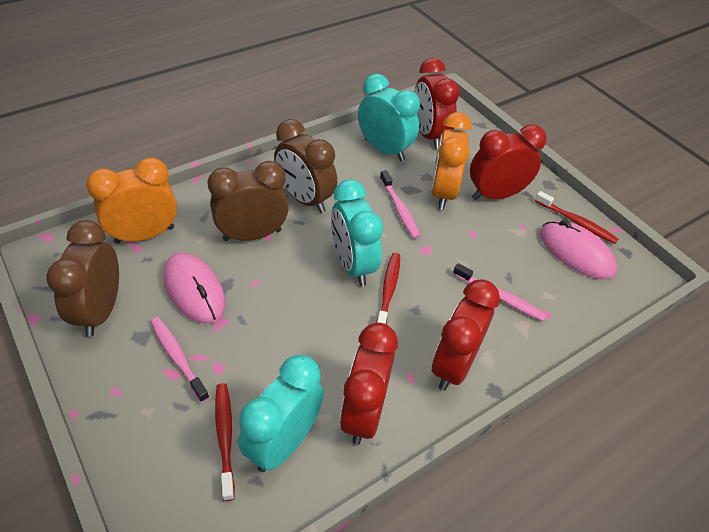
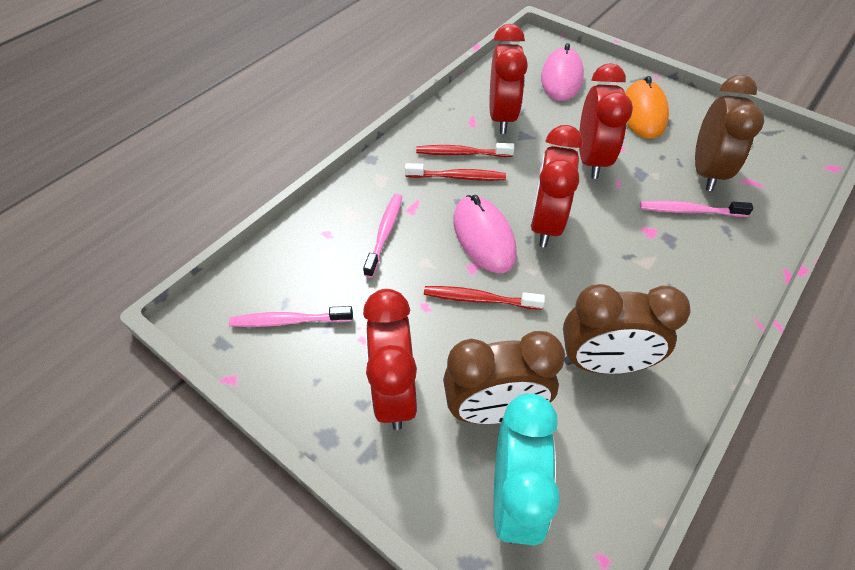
orange clock: [86,157,177,244] [431,112,471,209] = 2 -> none = 0
orange mouse: none = 0 -> [625,76,669,139] = 1
turquoise clock: [238,355,324,472] [331,179,383,286] [358,74,420,161] = 3 -> [493,394,560,546] = 1

